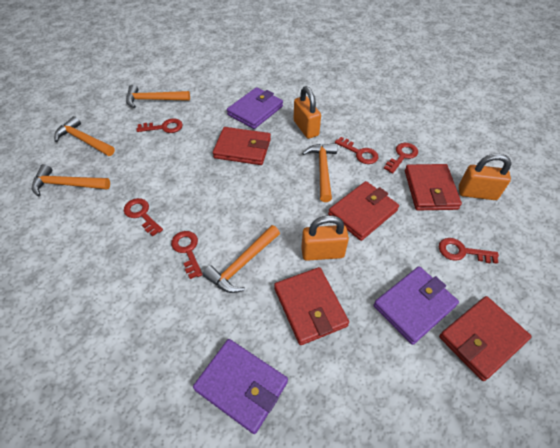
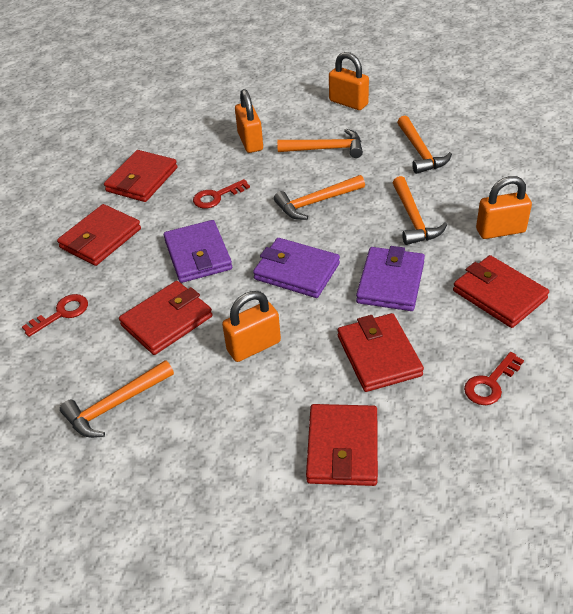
orange padlock: [294,86,321,139] [301,215,349,261] [459,154,511,200] = 3 -> [222,291,281,362] [235,89,263,153] [329,52,369,110] [476,176,532,239] = 4
red key: [124,198,163,236] [137,118,183,133] [171,231,203,279] [335,137,378,164] [384,143,418,174] [439,238,499,264] = 6 -> [22,294,88,337] [193,179,250,208] [464,352,524,405] = 3
red wallet: [213,127,271,165] [274,267,349,345] [328,181,399,241] [405,164,462,210] [439,296,532,381] = 5 -> [57,204,141,266] [104,150,178,202] [119,281,213,355] [306,404,378,486] [338,313,424,392] [453,255,549,328] = 6

